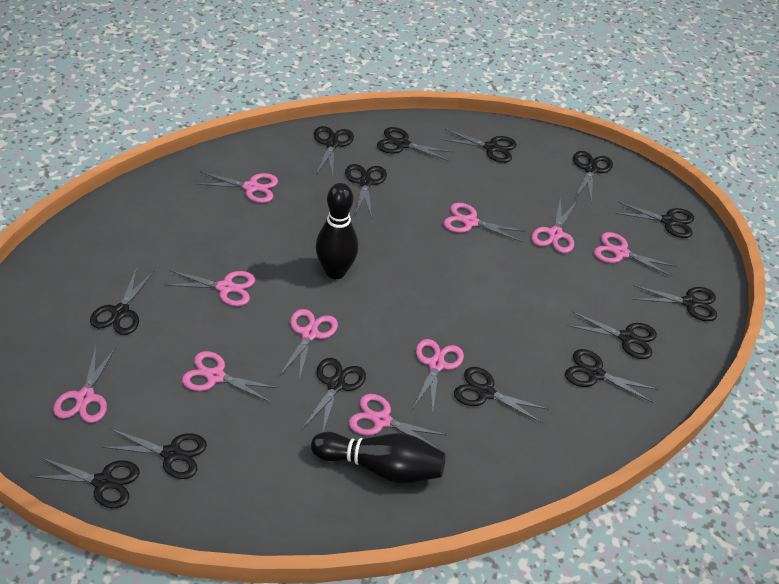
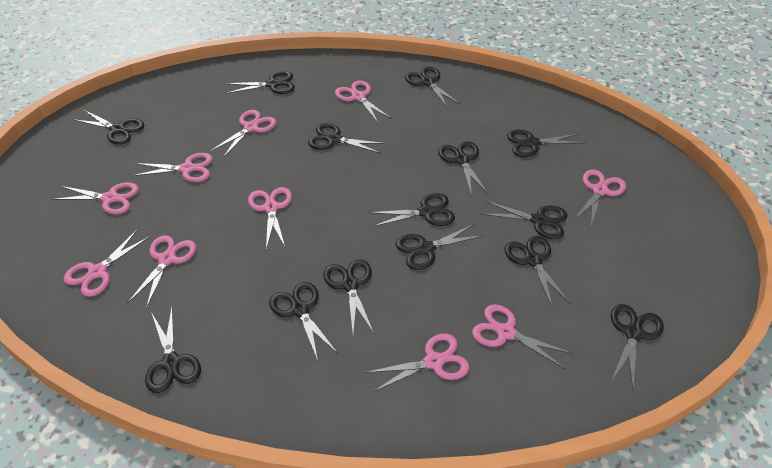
black bowling pin: [311,432,446,484] [316,183,359,279] = 2 -> none = 0

